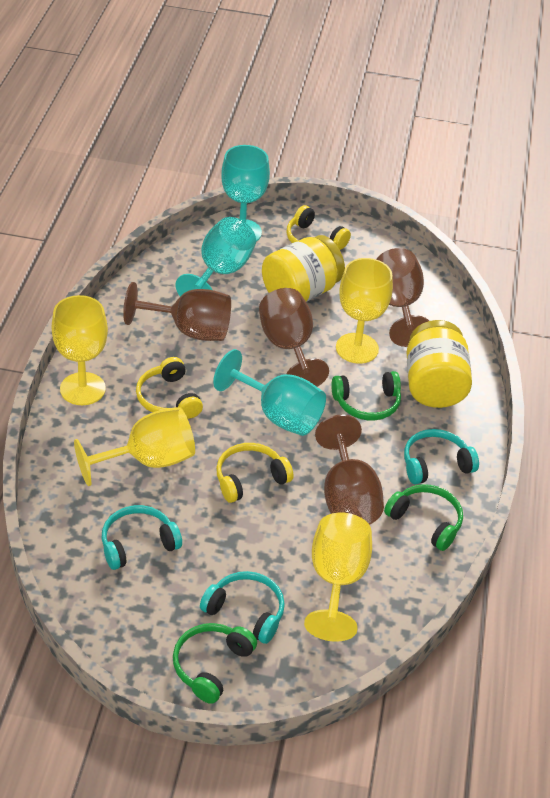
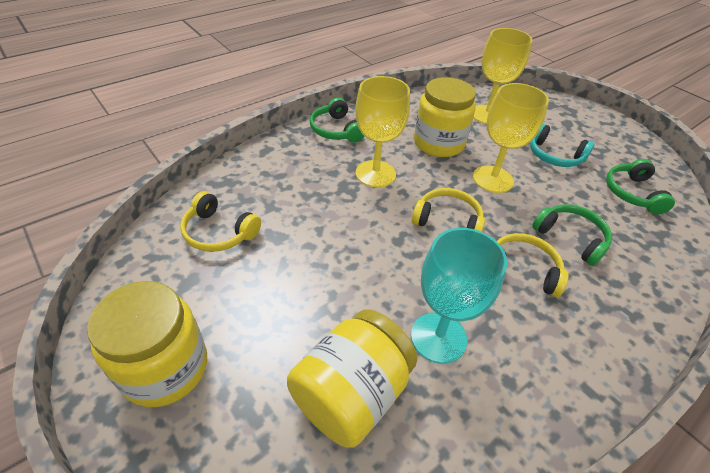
brown goblet: [123,282,231,341] [259,288,329,387] [315,414,384,525] [376,248,429,347] = 4 -> none = 0
turquoise goblet: [176,217,256,296] [213,349,326,436] [221,145,270,242] = 3 -> [411,228,507,364] = 1
turquoise headphones: [102,505,182,570] [200,571,285,644] [404,429,479,485] = 3 -> [530,124,594,167] = 1
yellow goblet: [51,295,108,405] [74,407,195,486] [304,513,372,642] [336,258,393,364] = 4 -> [355,76,410,187] [473,28,532,124] [473,83,549,193] = 3
yellow jar: [262,235,345,302] [406,320,472,408] = 2 -> [87,281,207,407] [287,310,417,448] [414,77,476,157] = 3

